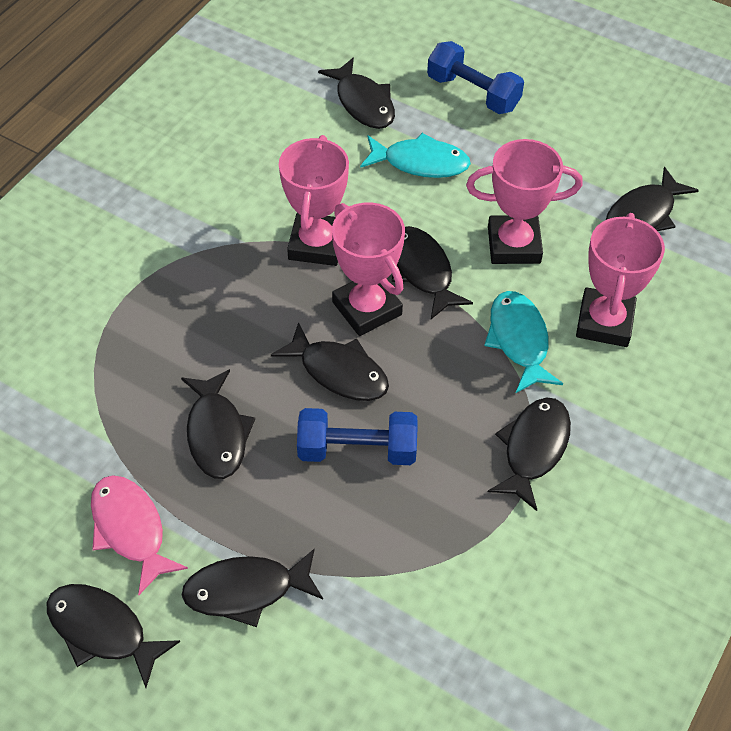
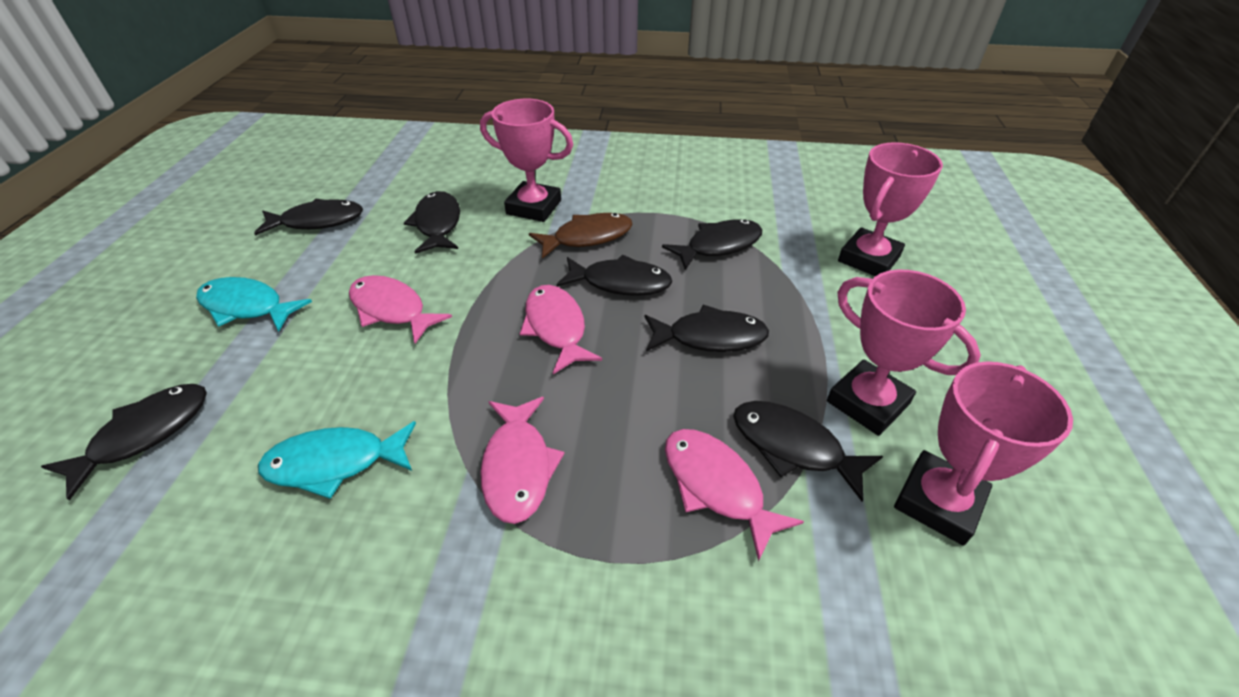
black fish: [46,584,180,688] [181,369,255,479] [182,549,323,627] [271,322,389,401] [318,57,395,129] [392,226,473,319] [488,397,571,511] [606,167,699,231] = 8 -> [41,384,207,500] [254,199,363,236] [404,191,460,254] [556,255,672,296] [645,305,769,352] [662,219,762,270] [733,401,883,502] = 7
blue dumbbell: [297,408,418,465] [427,41,524,114] = 2 -> none = 0
brown fish: none = 0 -> [529,213,632,259] = 1
pink fish: [91,475,188,595] = 1 -> [349,275,452,344] [480,397,565,524] [520,285,602,374] [665,429,804,562] = 4

